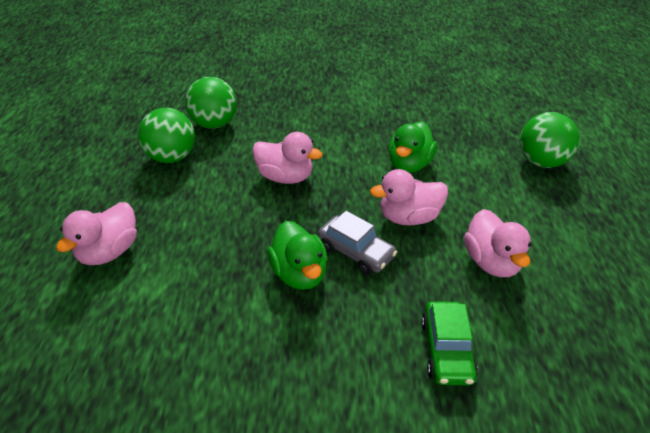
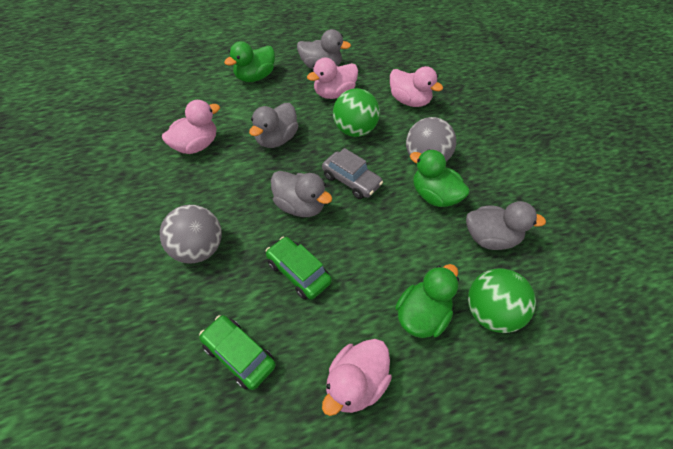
green ball: [138,108,195,163] [185,77,237,129] [520,112,579,168] = 3 -> [333,88,380,137] [468,268,536,333] = 2
green car: [421,301,478,385] = 1 -> [199,315,276,390] [265,237,332,300] = 2
green duck: [267,221,328,290] [388,121,437,173] = 2 -> [224,41,275,82] [395,264,459,338] [410,150,470,207] = 3
grey ball: none = 0 -> [160,205,222,263] [406,117,456,161] = 2
grey duck: none = 0 -> [249,103,299,148] [271,171,332,217] [297,29,351,69] [466,201,546,250] = 4

